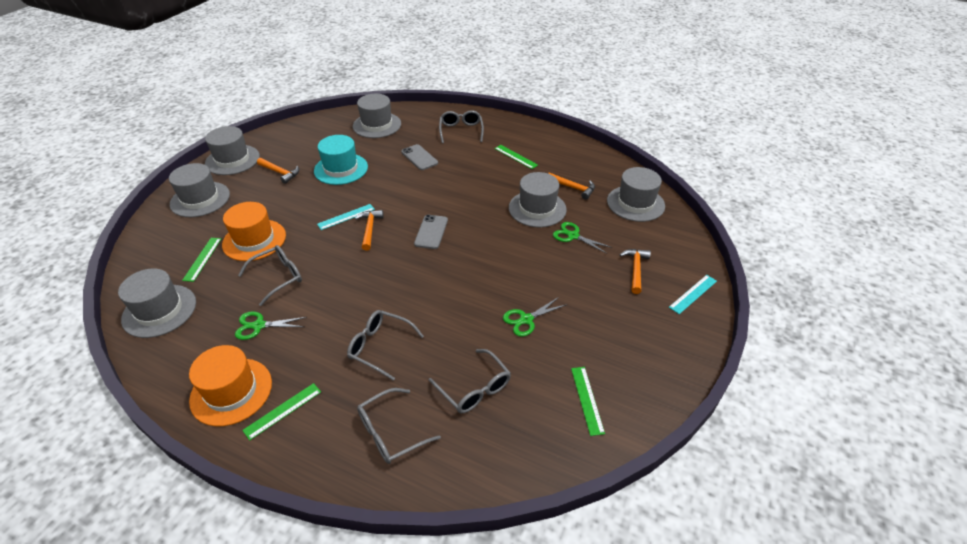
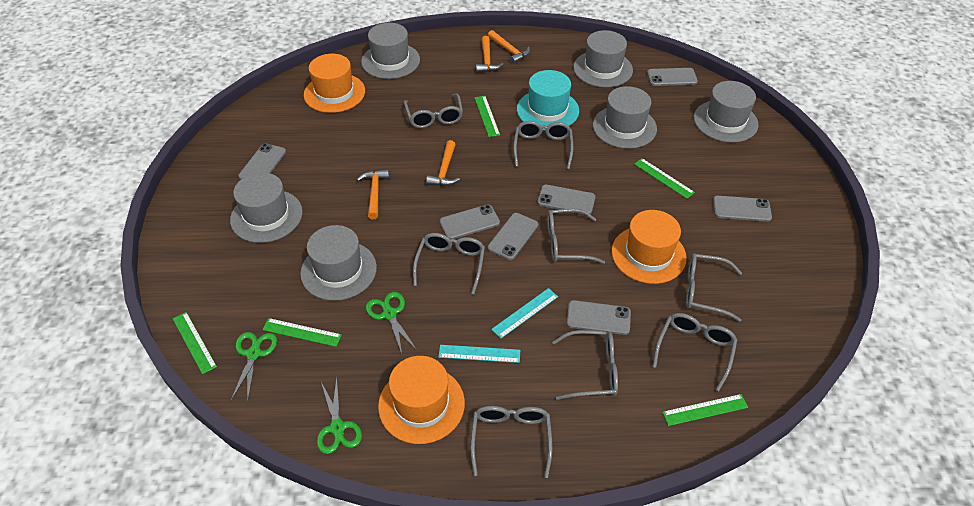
green ruler: [182,238,222,282] [242,383,321,441] [494,145,538,169] [571,367,605,436] = 4 -> [173,312,217,374] [262,318,342,347] [474,96,500,137] [634,158,695,199] [663,394,748,426] = 5
grey glasses: [238,245,302,306] [347,310,424,381] [357,388,441,464] [428,349,511,413] [439,110,484,144] = 5 -> [404,93,463,128] [413,233,485,294] [470,406,552,478] [514,121,573,169] [547,209,605,264] [552,330,618,400] [652,313,737,391] [686,254,742,322] = 8
grey phone: [401,144,438,170] [414,215,448,249] = 2 -> [238,143,286,179] [440,204,500,239] [488,213,538,260] [537,185,595,214] [567,300,631,335] [647,68,698,86] [713,196,772,222] = 7
orange hat: [189,345,272,426] [222,202,286,261] = 2 -> [304,54,365,113] [378,356,465,444] [611,210,687,284] = 3

